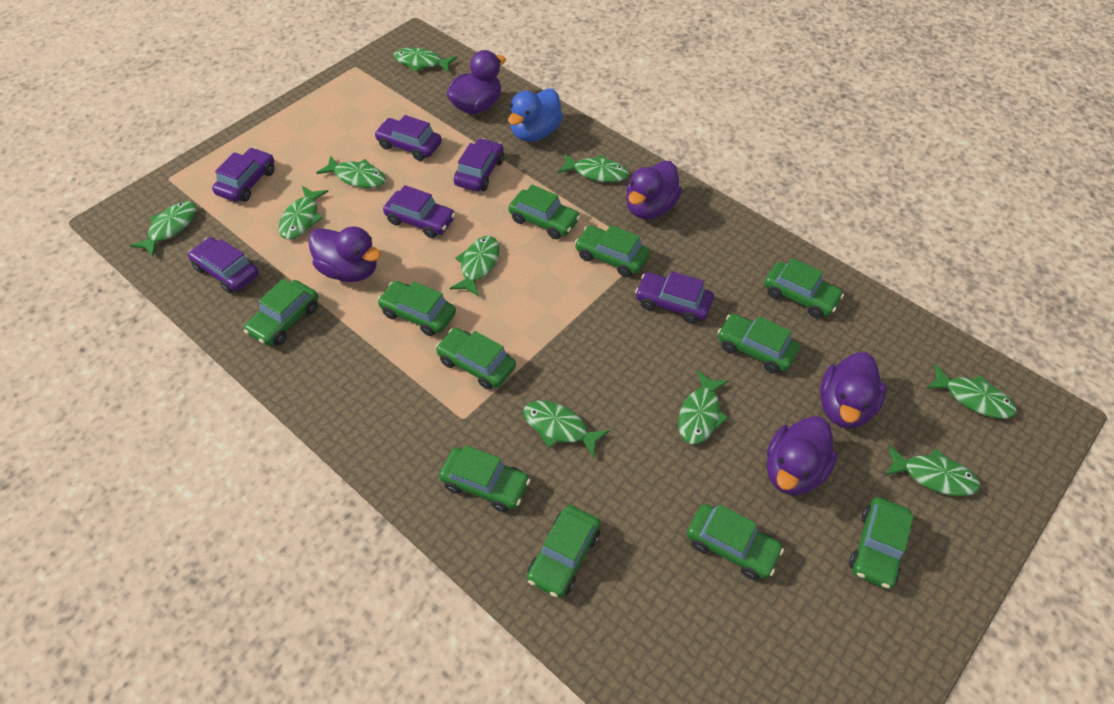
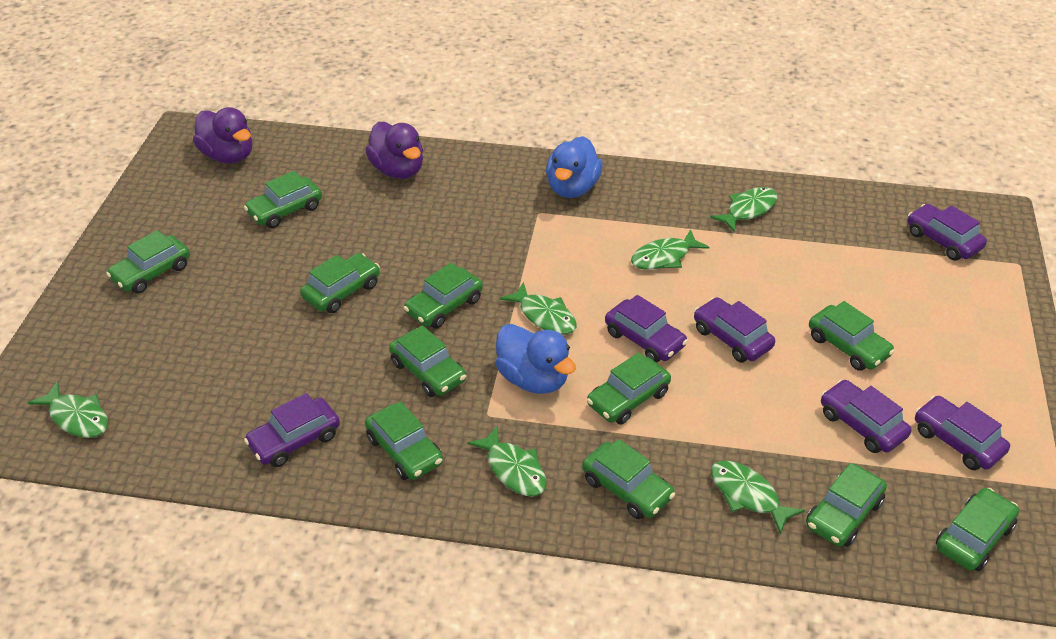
blue duck: [508,88,563,142] = 1 -> [495,324,576,394] [546,136,603,198] = 2
green fish: [130,201,196,257] [279,186,329,239] [316,156,386,188] [394,48,457,72] [450,236,500,297] [523,401,610,458] [558,154,629,182] [678,370,729,445] [885,445,981,496] [926,364,1017,419] = 10 -> [28,381,108,438] [467,425,547,497] [500,282,576,335] [631,229,709,270] [711,187,778,232] [711,461,805,534] = 6
purple duck: [308,227,381,282] [446,50,506,114] [626,161,682,219] [767,416,838,495] [820,352,886,429] = 5 -> [193,107,252,164] [365,122,423,179] = 2

